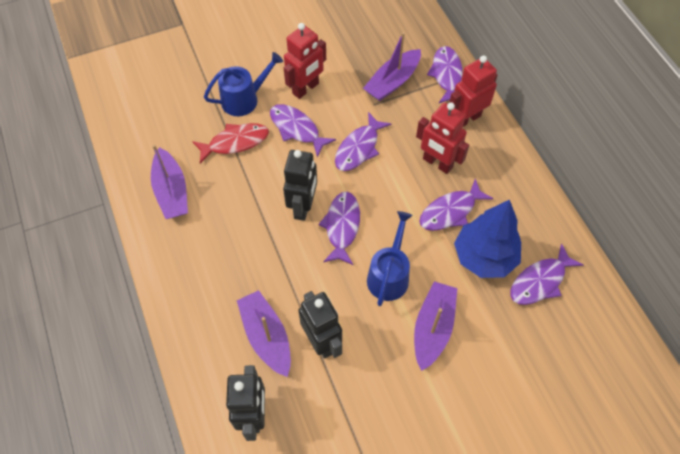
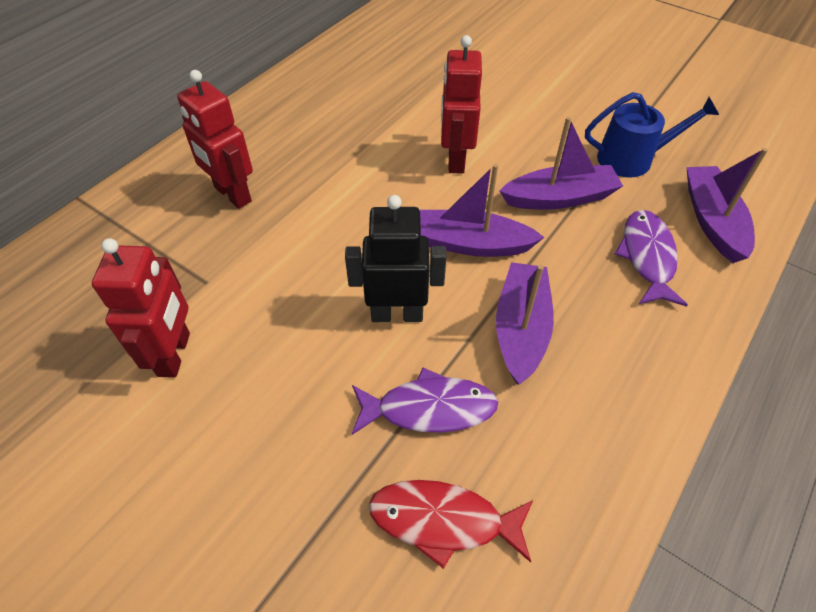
black robot: [226,365,265,441] [283,150,317,221] [298,291,342,359] = 3 -> [345,195,447,322] = 1
blue tree: [454,200,521,278] = 1 -> none = 0
blue watering can: [204,52,283,116] [367,211,413,306] = 2 -> [585,92,719,178] = 1
purple fish: [270,104,336,157] [319,191,360,265] [335,112,391,171] [419,179,493,231] [427,46,463,103] [510,243,584,305] = 6 -> [352,368,498,435] [615,210,688,307] = 2

